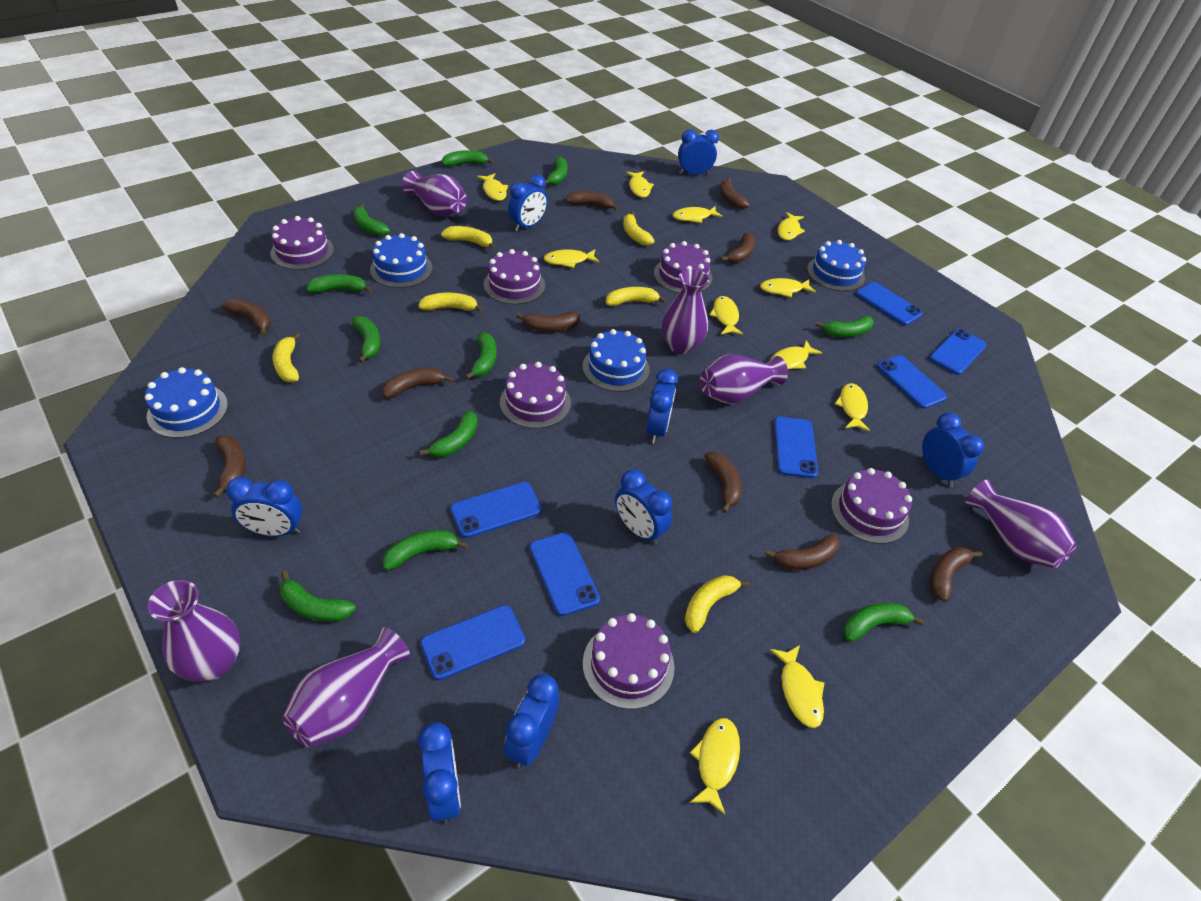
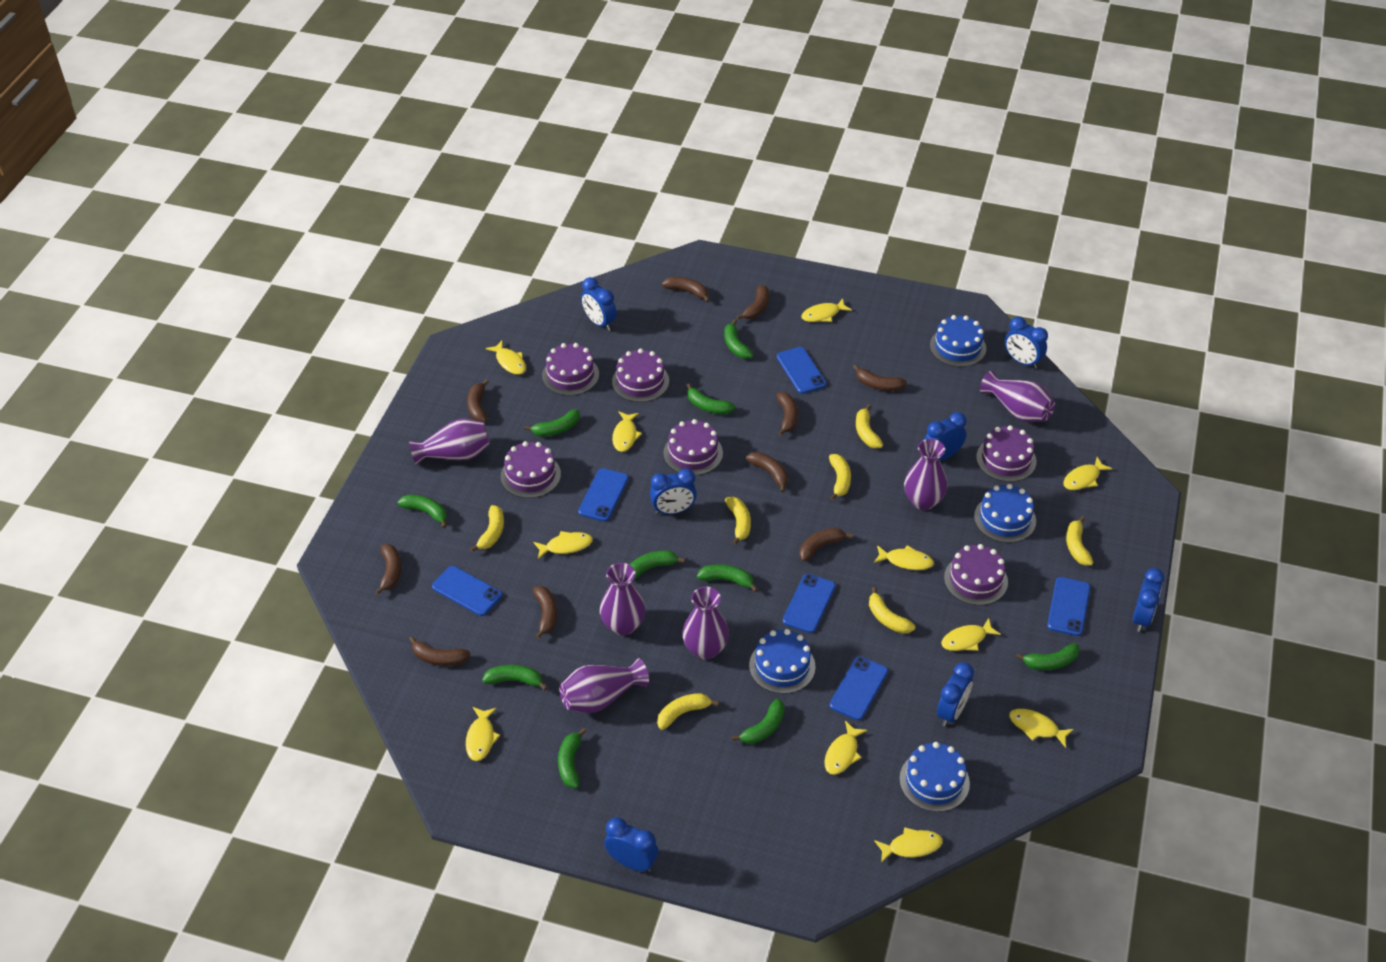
blue clock: [226,477,302,537] [418,722,461,823] [504,674,559,768] [508,174,548,232] [615,469,672,545] [646,369,678,444] [678,129,719,175] [922,412,984,487] = 8 -> [581,277,617,331] [604,817,659,872] [650,469,697,515] [924,412,967,461] [937,662,974,727] [1005,317,1048,369] [1133,568,1165,632] = 7
blue phone: [420,605,525,680] [450,482,542,538] [530,532,600,616] [774,417,818,478] [856,282,923,325] [877,355,947,409] [929,329,987,375] = 7 -> [432,566,502,616] [578,468,629,522] [777,347,826,394] [783,574,836,633] [830,656,888,720] [1047,577,1090,636] = 6
green banana: [280,571,356,622] [306,274,372,293] [351,316,380,363] [353,203,390,236] [383,530,468,570] [420,411,478,457] [442,150,494,167] [465,332,497,380] [545,156,568,185] [815,316,874,337] [843,603,924,642] = 11 -> [398,495,447,528] [482,665,548,690] [525,409,580,436] [558,728,587,788] [630,550,685,579] [687,384,735,414] [697,564,758,592] [724,319,753,359] [732,699,784,744] [1016,643,1080,670] = 10
yellow banana: [273,333,300,382] [418,293,483,312] [441,226,495,250] [606,287,666,306] [623,211,654,246] [685,575,750,633] = 6 -> [470,505,504,552] [657,693,719,730] [725,497,751,545] [829,454,851,500] [856,404,883,449] [869,587,915,634] [1066,516,1093,565] = 7

